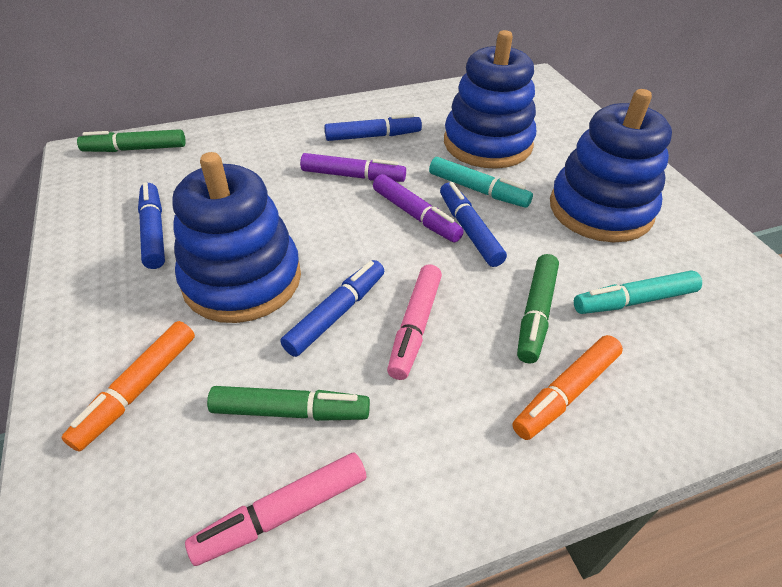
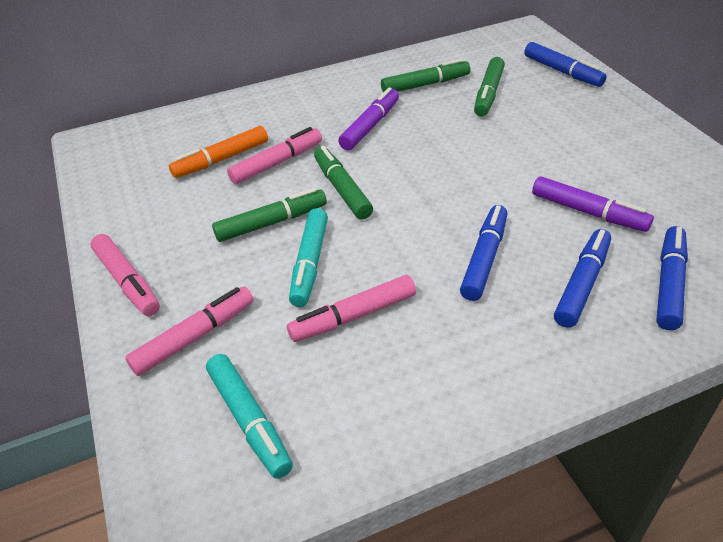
blue stacking toy: [172,152,301,323] [444,30,536,169] [550,89,672,242] = 3 -> none = 0
green marker: [77,129,186,152] [207,386,370,421] [517,254,559,364] = 3 -> [212,188,327,242] [314,146,373,219] [381,59,470,92] [474,57,505,117] = 4
orange marker: [61,321,195,452] [512,335,623,440] = 2 -> [169,126,268,178] = 1
pink marker: [185,453,366,566] [387,264,442,380] = 2 -> [91,234,160,316] [125,287,254,376] [227,127,322,184] [287,275,416,342] = 4

